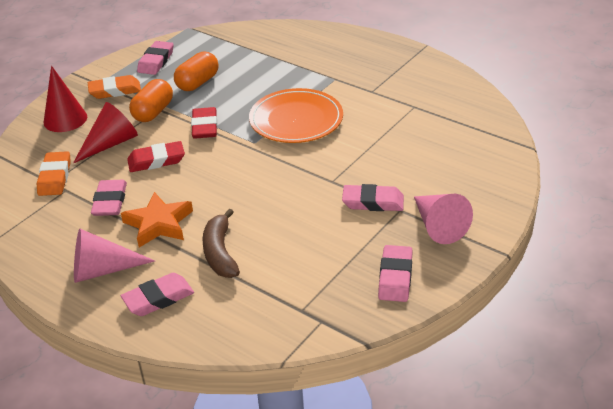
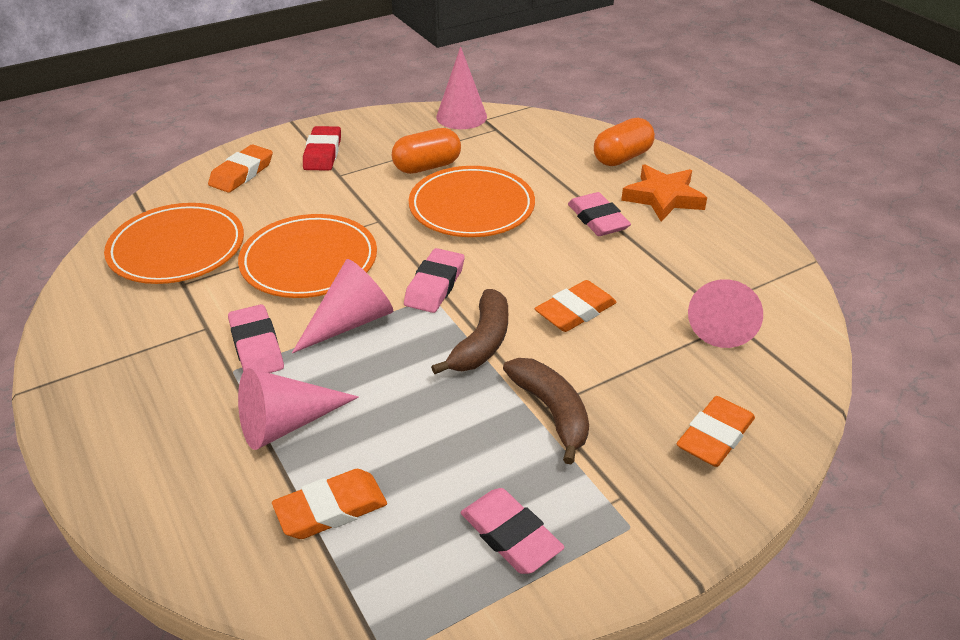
brown banana: [202,209,240,278] = 1 -> [431,289,508,374] [503,358,589,464] = 2
orange eraser: [37,151,71,196] [88,75,141,99] = 2 -> [208,144,273,193] [272,469,387,539] [535,280,617,332] [677,396,755,467] = 4
orange plate: [249,88,343,143] = 1 -> [104,203,244,284] [238,214,377,298] [409,166,535,237] = 3
pink cone: [74,229,155,283] [414,194,473,244] = 2 -> [238,368,359,450] [292,259,393,353] [436,47,487,129] [688,279,763,348] = 4
pink eraser: [91,180,127,216] [121,273,194,316] [137,41,174,75] [342,184,404,211] [378,245,413,302] = 5 -> [228,304,284,373] [404,248,465,313] [461,488,564,574] [568,192,631,236] = 4
red cone: [44,66,87,132] [73,102,138,163] = 2 -> none = 0
red eraser: [127,141,185,172] [191,107,217,139] = 2 -> [303,126,341,171] = 1

